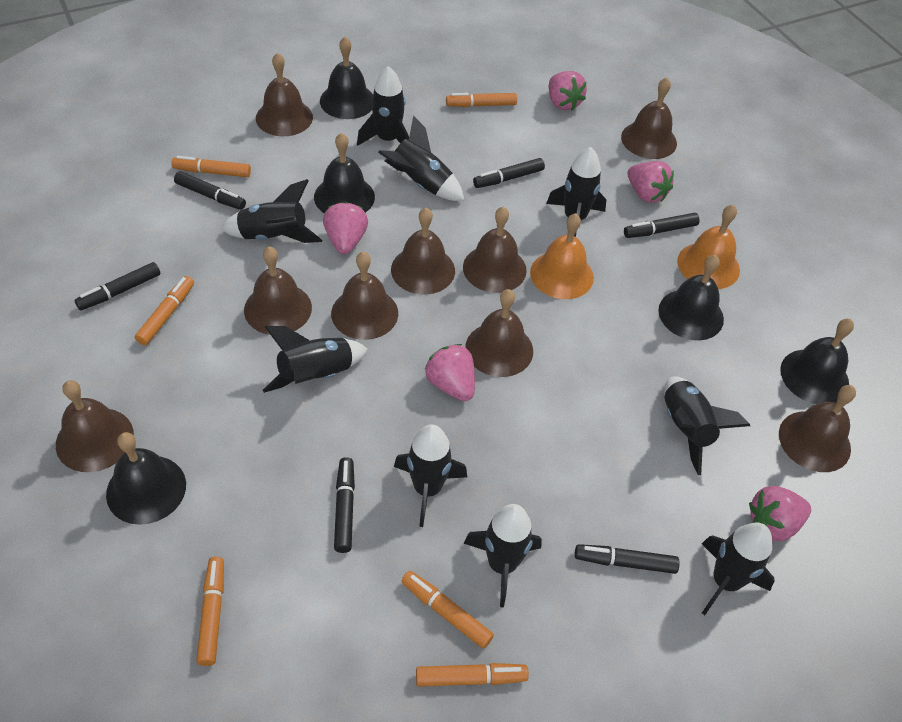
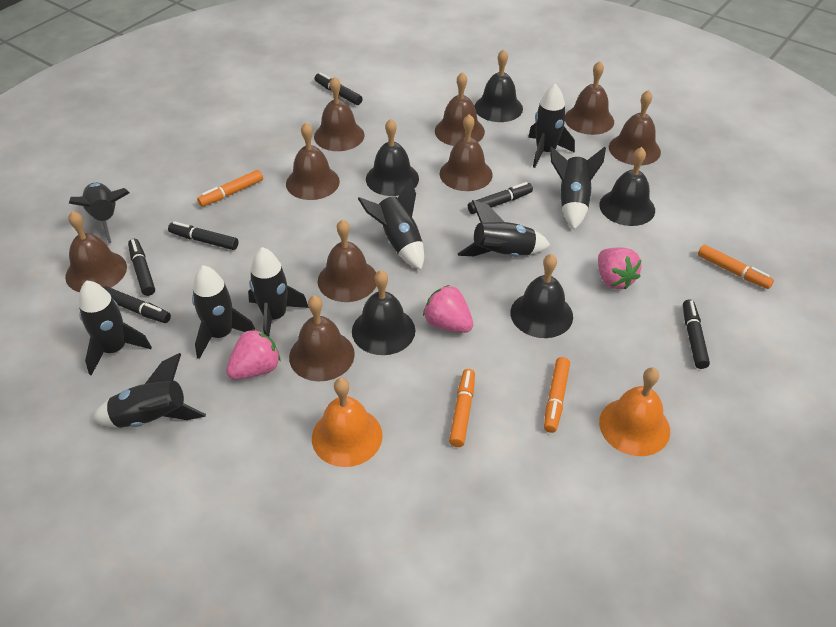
orange marker: [135,276,194,345] [171,156,251,177] [196,557,224,666] [401,571,494,649] [416,663,529,687] [446,93,517,107] = 6 -> [197,170,263,207] [449,369,475,447] [544,357,570,433] [698,245,774,289] = 4
pink strawberry: [323,202,368,254] [425,344,475,401] [549,71,587,111] [627,161,674,203] [749,486,811,541] = 5 -> [226,329,280,380] [423,285,473,333] [598,247,641,290] = 3

